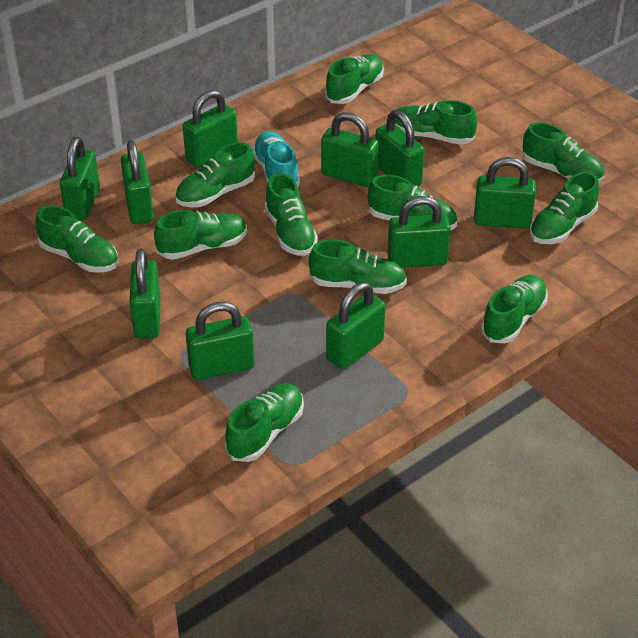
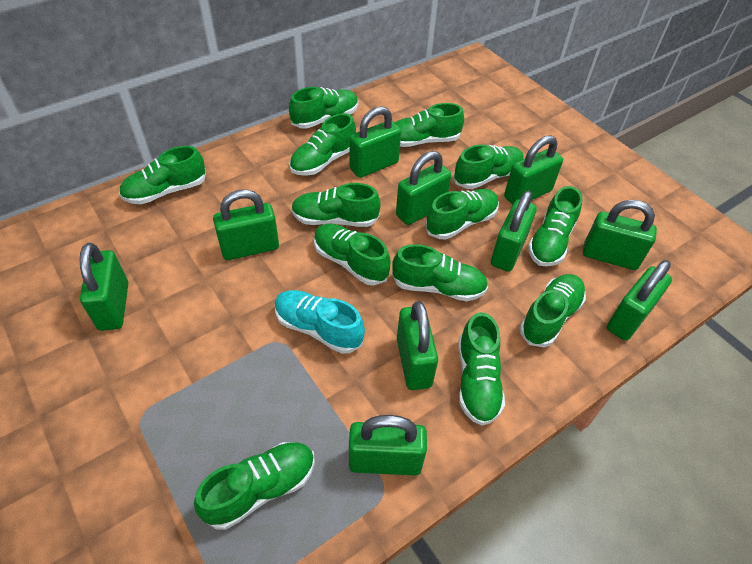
green shoe: [36,206,118,273] [154,210,247,260] [175,142,255,207] [225,383,304,462] [264,173,318,256] [309,240,407,294] [325,54,384,104] [368,175,457,230] [395,100,477,145] [481,275,548,343] [523,122,604,183] [530,172,599,244] = 12 -> [119,146,206,204] [194,442,315,530] [289,87,359,129] [289,113,356,176] [291,183,380,227] [314,224,390,285] [392,244,488,301] [394,103,464,147] [425,189,499,239] [454,145,524,189] [458,312,505,426] [520,274,586,347] [528,186,582,267] = 13

